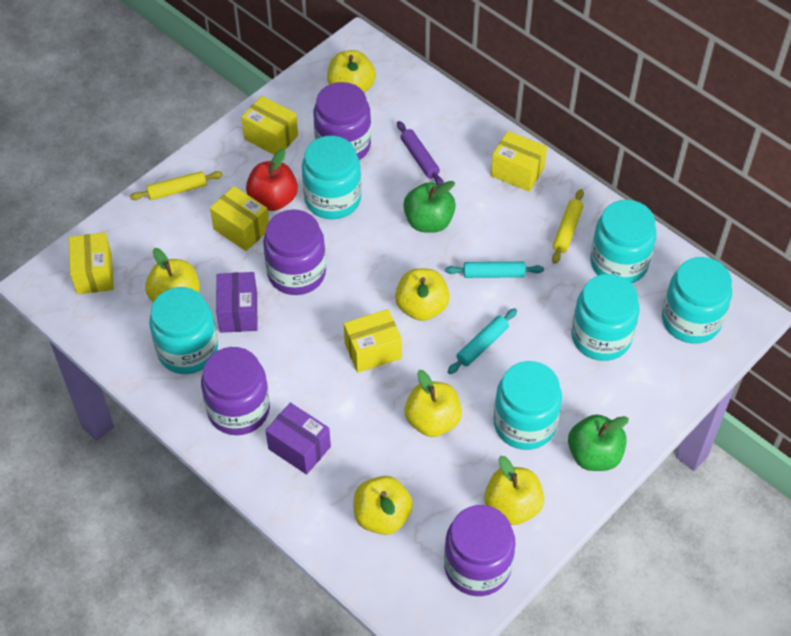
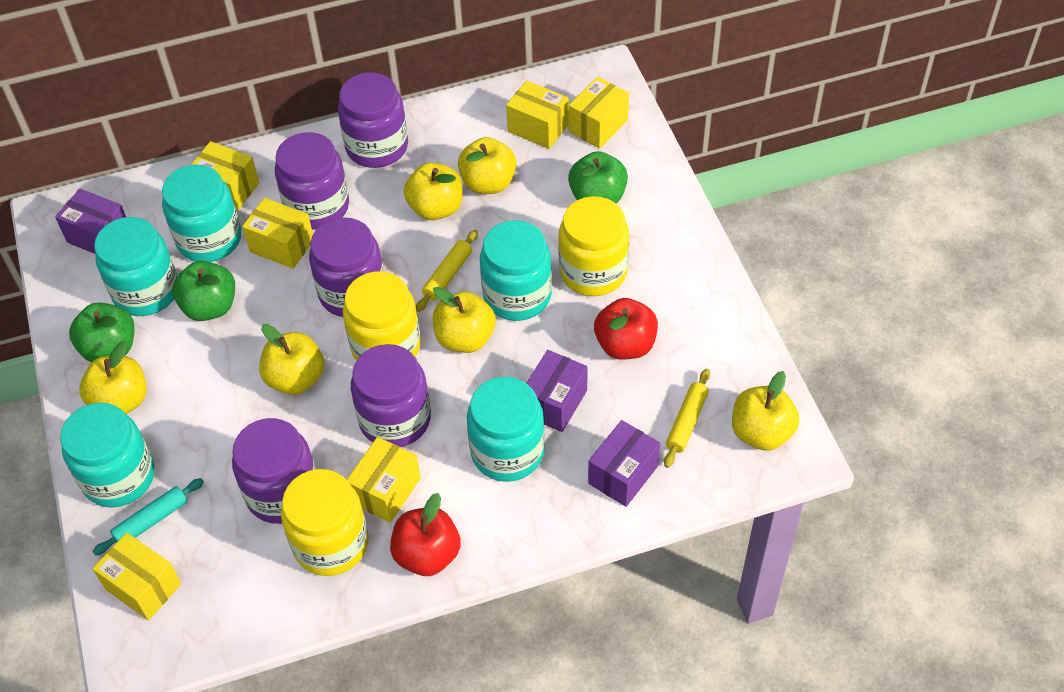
green apple: [403,181,456,233] [568,414,629,471] = 2 -> [69,303,134,362] [172,261,235,321] [568,151,628,204] = 3
purple box: [216,272,257,333] [265,402,331,475] = 2 -> [55,189,126,254] [527,350,588,432] [588,420,660,507] = 3
purple jar: [201,347,270,435] [263,210,326,295] [313,82,371,160] [444,505,516,596] = 4 -> [232,418,316,524] [275,132,349,229] [309,217,384,317] [338,73,408,168] [351,344,431,447] = 5
purple rolling pin: [397,121,444,185] = 1 -> none = 0
red apple: [246,148,298,211] = 1 -> [390,493,460,576] [594,298,658,360] = 2
turquoise jar: [149,287,218,374] [302,136,361,219] [493,361,562,450] [571,274,640,361] [590,200,657,284] [662,257,732,344] = 6 -> [60,403,154,507] [94,217,177,316] [162,165,241,262] [467,377,545,482] [480,220,552,321] = 5
turquoise rolling pin: [445,262,544,278] [448,308,517,374] = 2 -> [92,478,204,555] = 1
yellow box: [69,233,114,294] [210,186,269,251] [241,96,298,155] [344,309,402,373] [491,131,547,192] = 5 -> [92,533,181,620] [191,141,260,210] [242,198,313,269] [347,437,421,523] [506,81,569,149] [568,77,629,149] = 6
yellow jar: none = 0 -> [281,469,369,576] [343,271,421,361] [558,196,629,296] = 3

